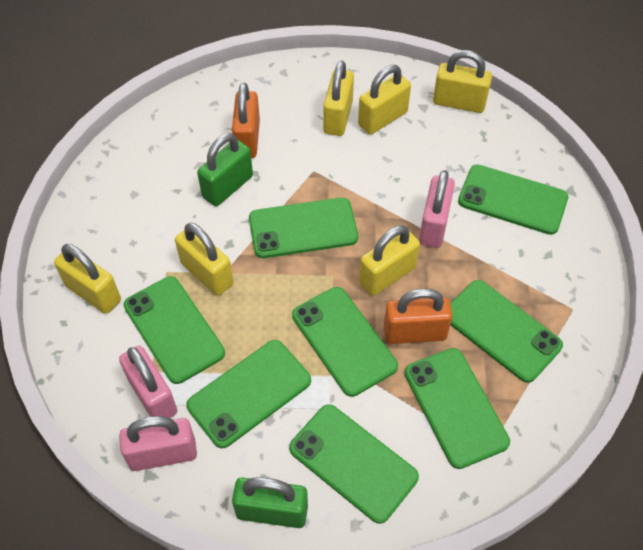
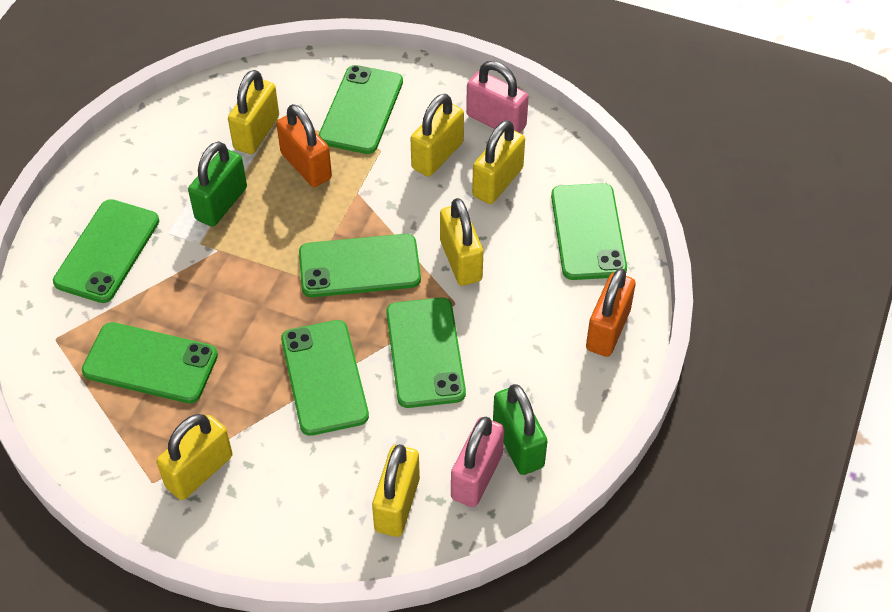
green phone: [124,276,225,384] [187,340,311,448] [249,197,358,258] [289,404,419,524] [292,287,398,397] [405,348,510,469] [450,280,563,383] [458,164,568,235] = 8 -> [53,199,159,303] [82,322,218,403] [281,320,369,436] [299,234,421,297] [319,65,403,154] [386,298,466,408] [551,183,627,280] = 7
pink padlock: [119,346,177,418] [119,416,197,471] [419,170,455,248] = 3 -> [451,417,504,507] [466,61,529,133] = 2

